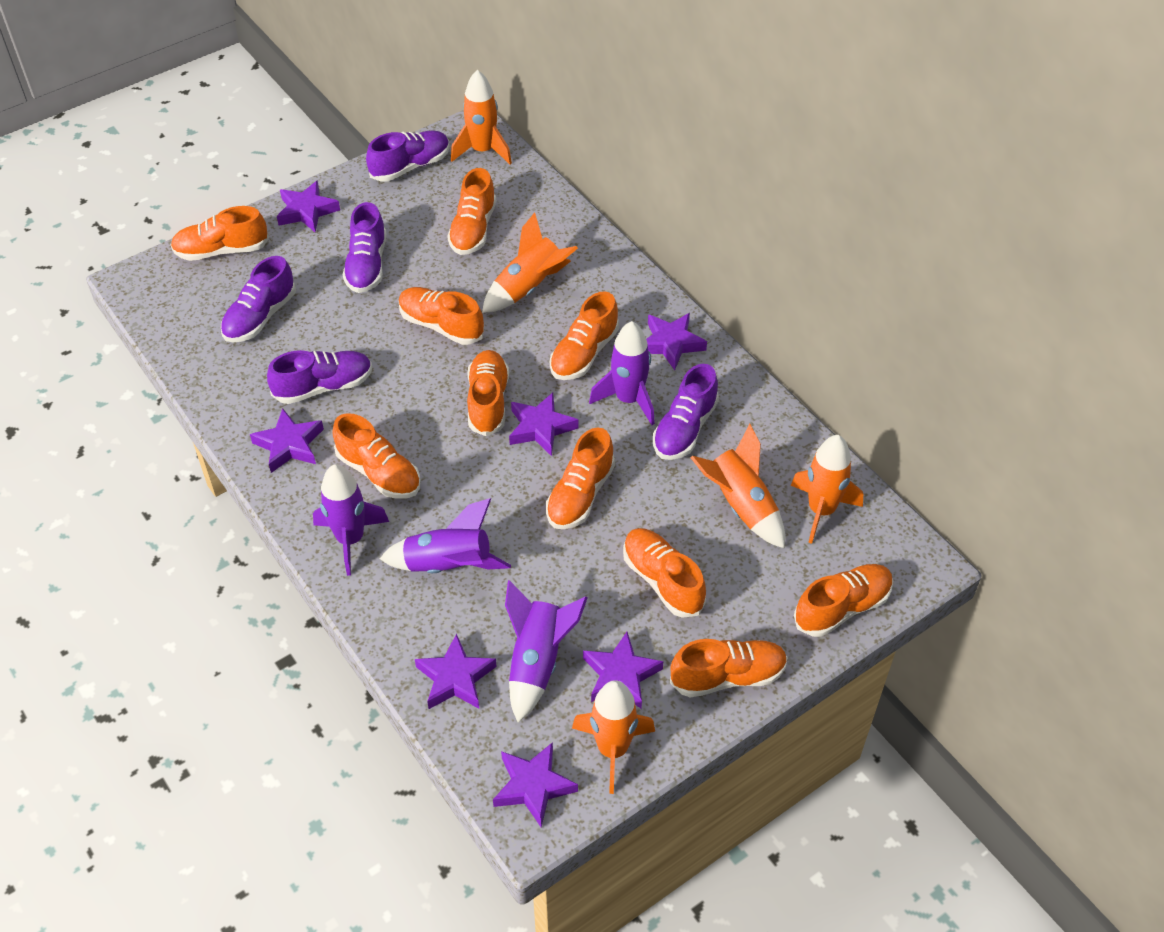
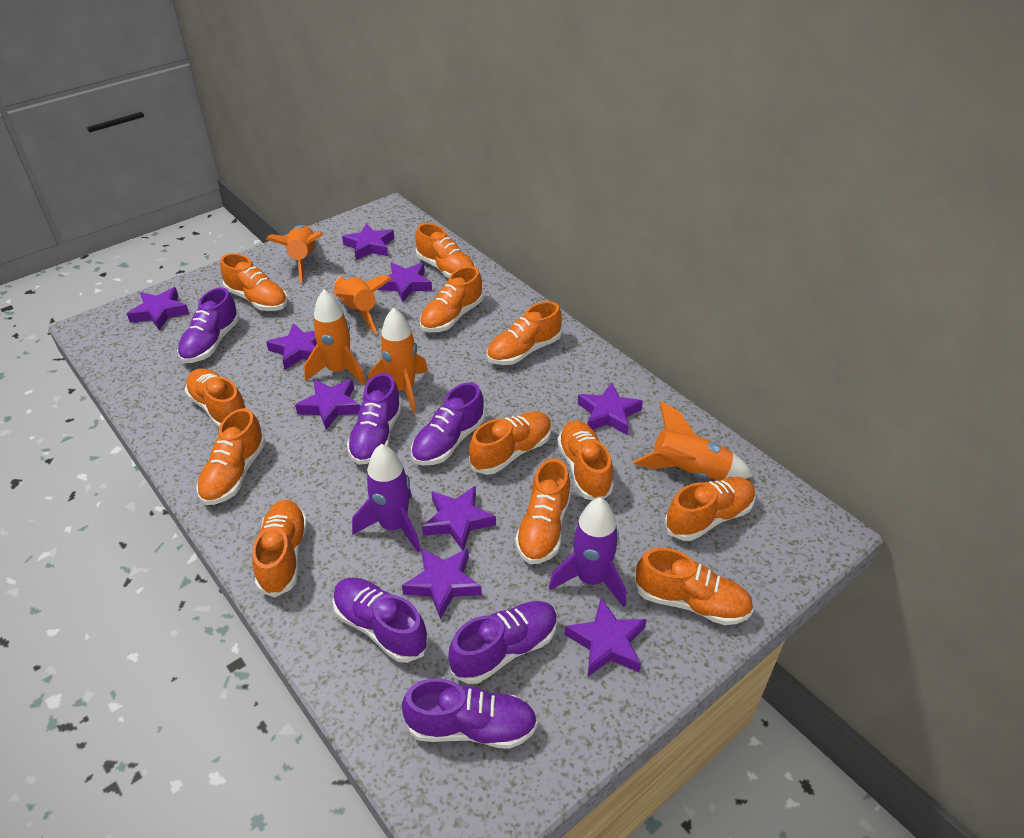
orange shoe: [171,206,269,261] [332,413,421,499] [399,287,484,345] [447,168,496,255] [467,350,509,436] [546,427,615,529] [550,291,619,380] [623,528,706,618] [670,639,788,698] [794,564,893,637] = 10 -> [185,368,247,428] [196,408,266,505] [220,253,288,311] [252,500,308,598] [415,223,476,278] [420,266,483,332] [469,411,552,475] [487,301,562,365] [515,459,571,564] [557,420,614,500] [634,548,754,625] [665,477,756,541] = 12
purple rocket: [313,464,389,576] [380,498,511,573] [505,580,588,722] [589,321,655,425] = 4 -> [352,444,421,552] [549,498,626,607] = 2
purple shoe: [221,256,296,342] [267,350,372,404] [343,202,386,293] [366,130,450,182] [653,364,719,460] = 5 -> [177,287,240,363] [333,578,429,663] [347,373,402,465] [402,678,538,749] [411,382,485,465] [448,601,558,684] = 6
purple star: [250,408,324,473] [277,180,340,232] [415,634,497,709] [493,742,578,827] [509,393,578,456] [583,632,664,709] [646,313,707,370] = 7 -> [127,287,189,331] [266,323,317,370] [295,379,361,430] [342,224,394,260] [377,263,432,302] [402,548,482,619] [422,486,496,551] [565,598,647,677] [578,383,643,435] = 9

